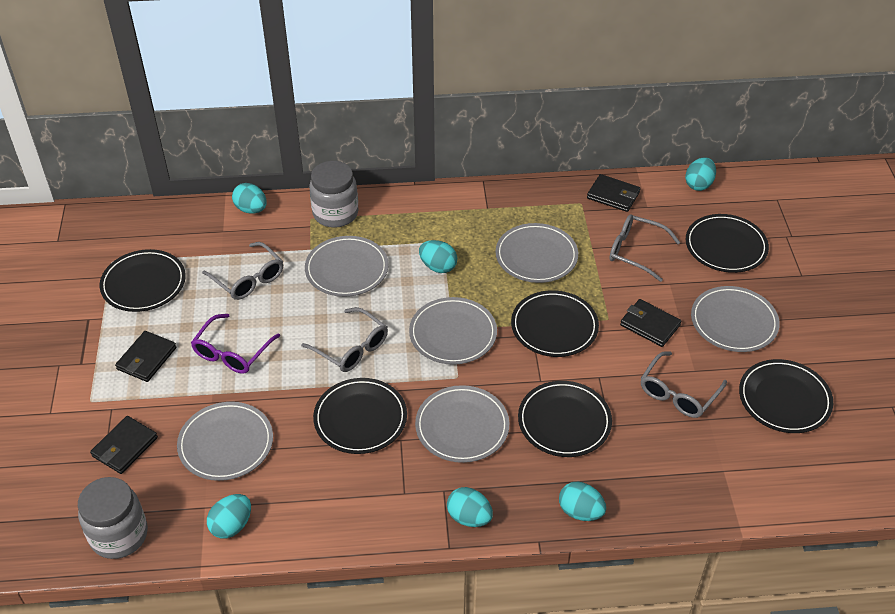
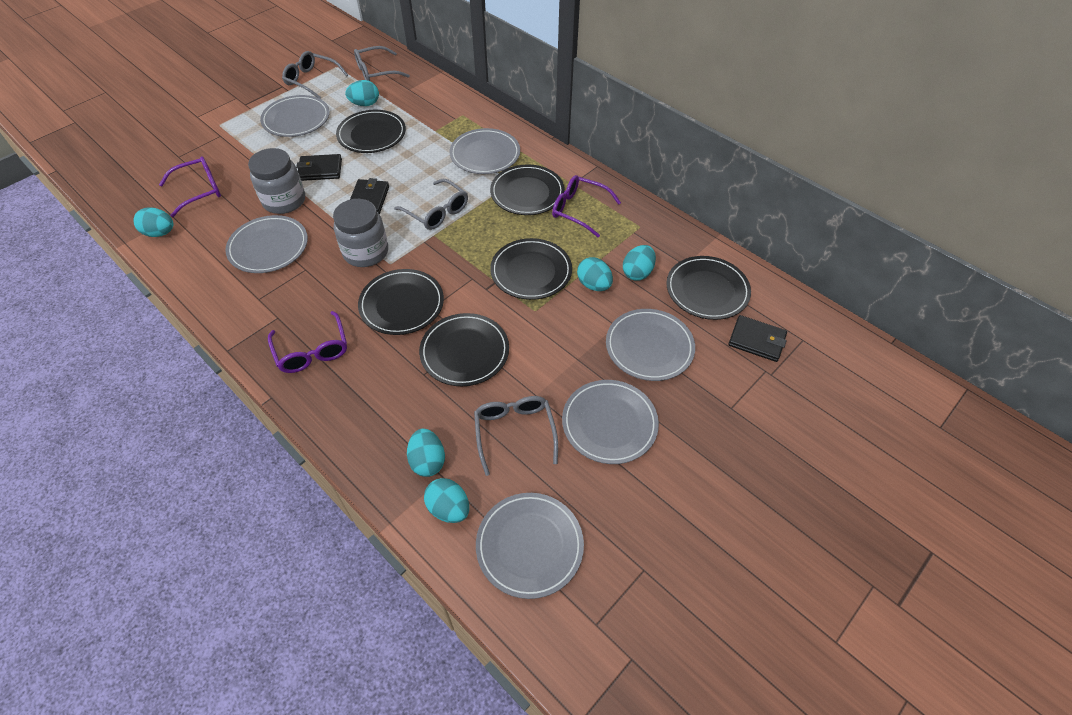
black wallet: [90,416,158,474] [115,331,176,382] [587,174,640,212] [620,299,681,347] = 4 -> [296,154,342,181] [350,178,389,214] [728,315,787,362] = 3
purple glasses: [191,314,280,374] = 1 -> [159,157,221,217] [268,311,347,373] [552,175,621,237] = 3

